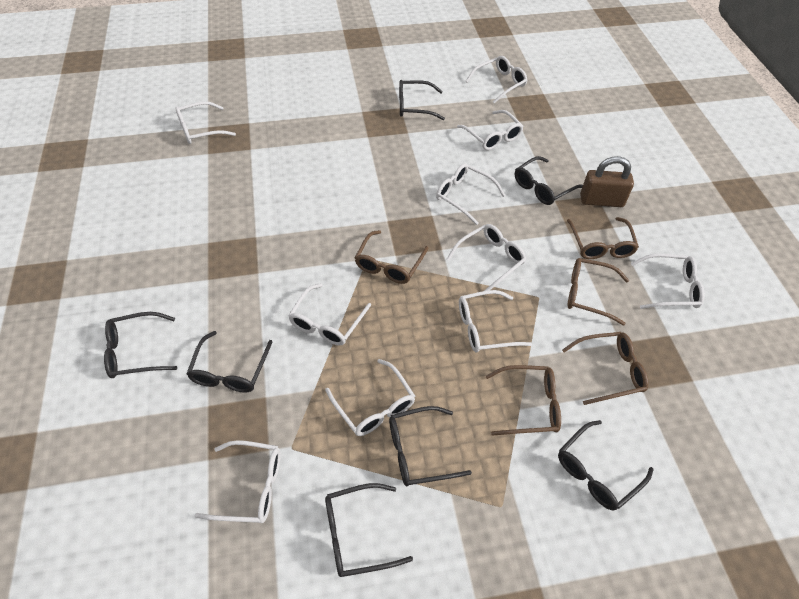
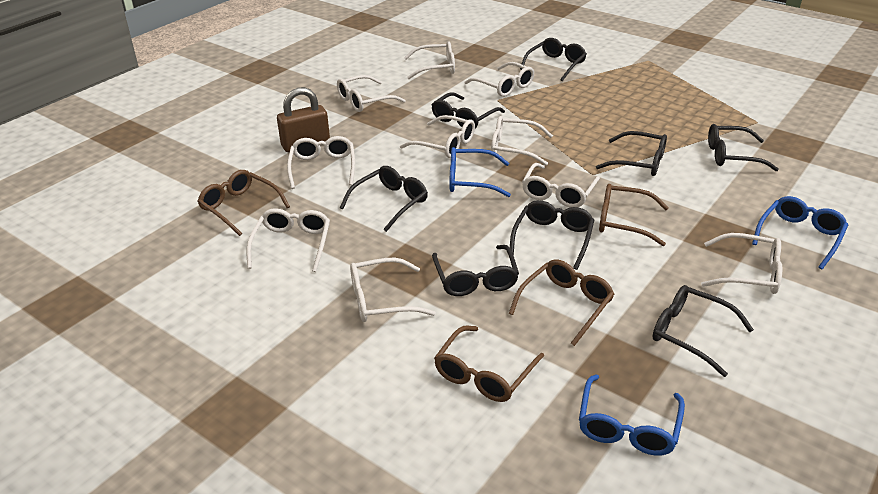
black glasses: [104,312,177,378] [187,331,273,393] [325,483,413,577] [389,406,472,486] [399,80,445,120] [515,156,583,205] [558,420,654,511] = 7 -> [340,166,428,232] [431,92,505,129] [432,245,519,296] [510,200,594,270] [520,38,587,81] [596,131,667,176] [652,285,754,377] [708,124,779,171] = 8
blue glasses: none = 0 -> [450,147,511,197] [579,375,685,456] [752,196,848,269] = 3
brown glasses: [355,230,428,284] [486,365,561,436] [562,332,648,405] [567,217,639,259] [568,258,629,325] = 5 -> [197,170,290,236] [434,325,544,402] [509,259,614,346] [599,184,669,246] = 4

